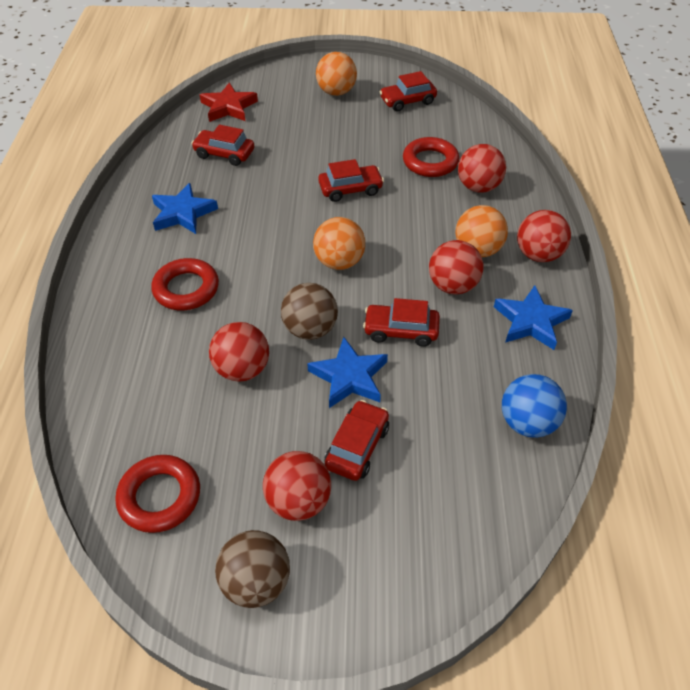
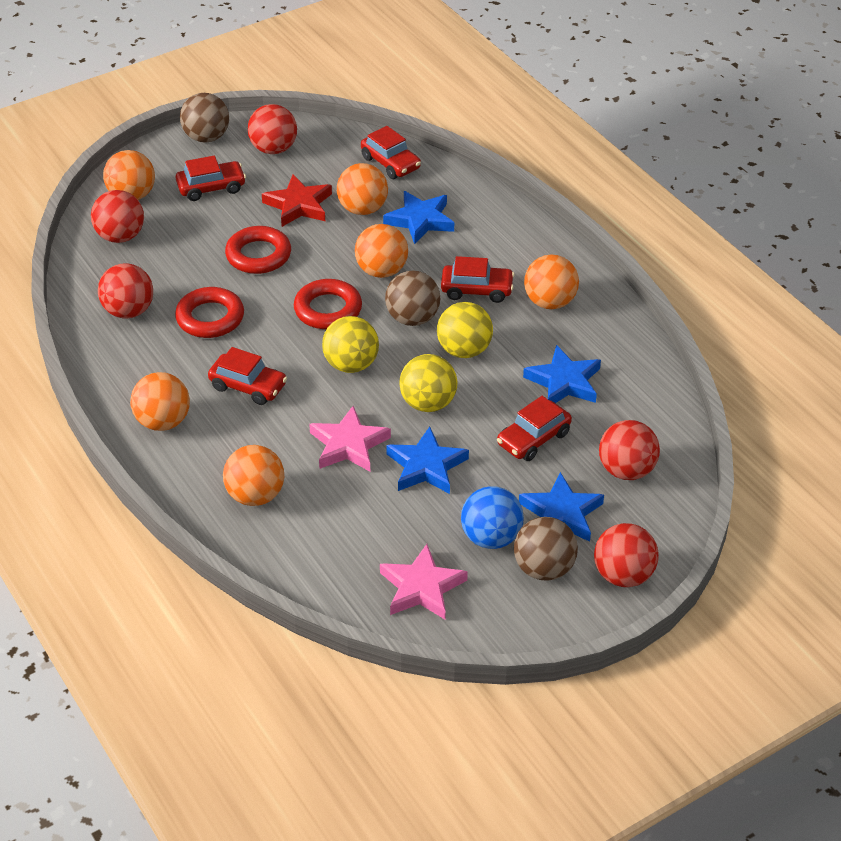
blue star: [152,183,218,234] [307,337,388,408] [494,285,573,350] = 3 -> [383,191,454,244] [386,427,469,494] [519,472,604,542] [523,345,601,403] = 4
brown ball: [215,530,290,608] [281,283,338,340] = 2 -> [180,93,229,143] [385,271,440,326] [514,517,578,581] = 3
orange ball: [313,217,365,270] [316,52,357,96] [456,205,508,257] = 3 -> [103,150,155,200] [130,372,190,431] [223,445,284,506] [337,163,388,215] [355,224,408,278] [524,254,579,309] = 6
pink star: none = 0 -> [309,406,391,471] [380,544,468,619] = 2
yellow ball: none = 0 -> [322,316,379,373] [399,354,457,412] [437,302,493,358] = 3

